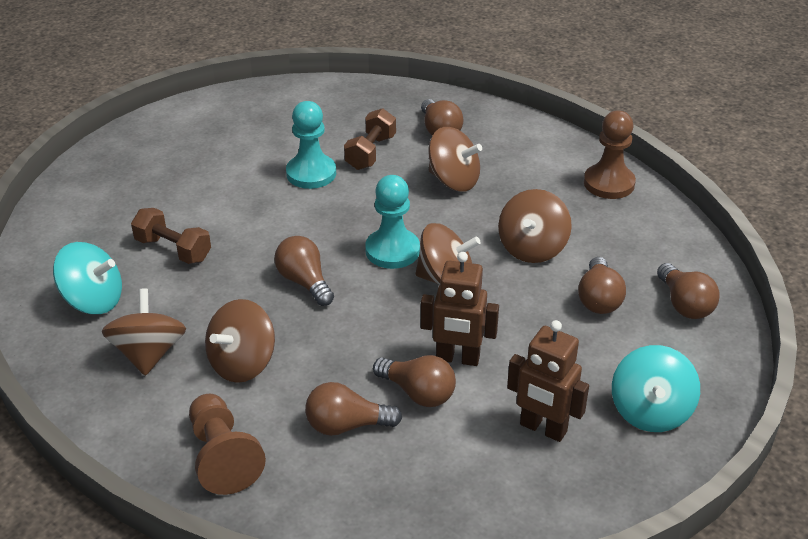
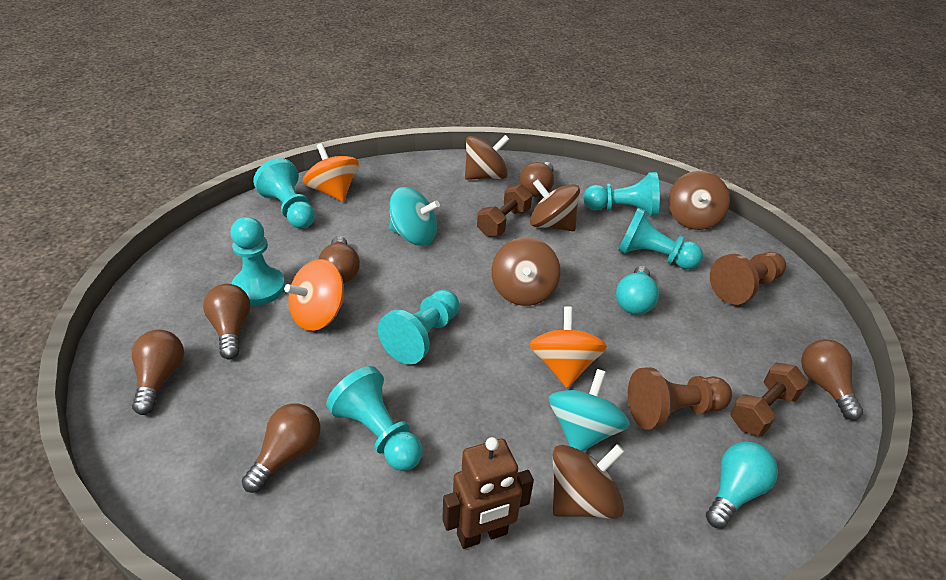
brown robot: [421,252,499,366] [507,320,589,442] = 2 -> [442,437,534,549] = 1
orange spinning top: none = 0 -> [284,259,344,331] [303,143,359,202] [529,306,607,388] = 3
turquoise light bulb: none = 0 -> [616,266,659,315] [706,441,778,528] = 2
turquoise pawn: [286,101,336,189] [365,175,420,269] = 2 -> [230,217,285,306] [253,158,315,229] [326,366,423,471] [378,290,459,364] [583,172,660,217] [618,208,703,270] = 6

